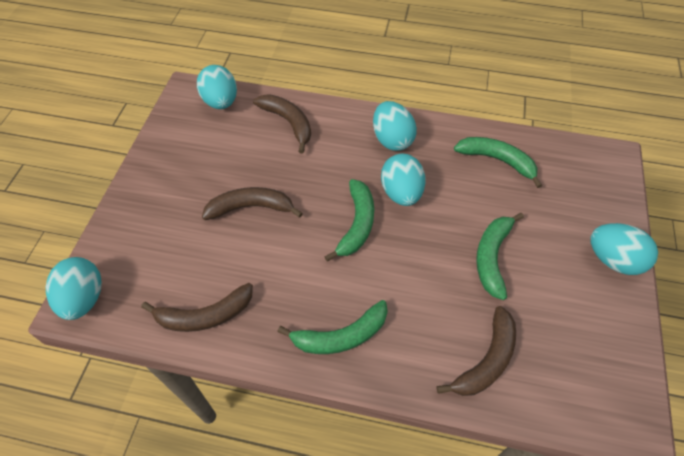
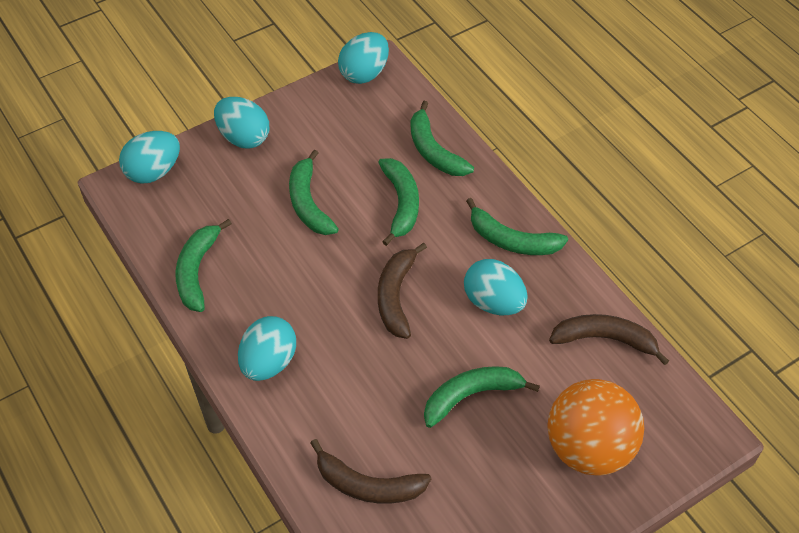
brown banana: [141,283,253,332] [202,187,303,220] [253,94,311,154] [437,306,516,396] = 4 -> [310,439,431,504] [378,243,427,339] [549,314,669,365] = 3
green banana: [277,300,388,354] [324,179,374,261] [454,137,542,188] [476,213,524,300] = 4 -> [175,219,232,312] [289,150,339,235] [378,158,419,246] [411,101,474,176] [424,366,540,428] [466,198,568,255] = 6
orange ball: none = 0 -> [547,379,644,475] = 1

